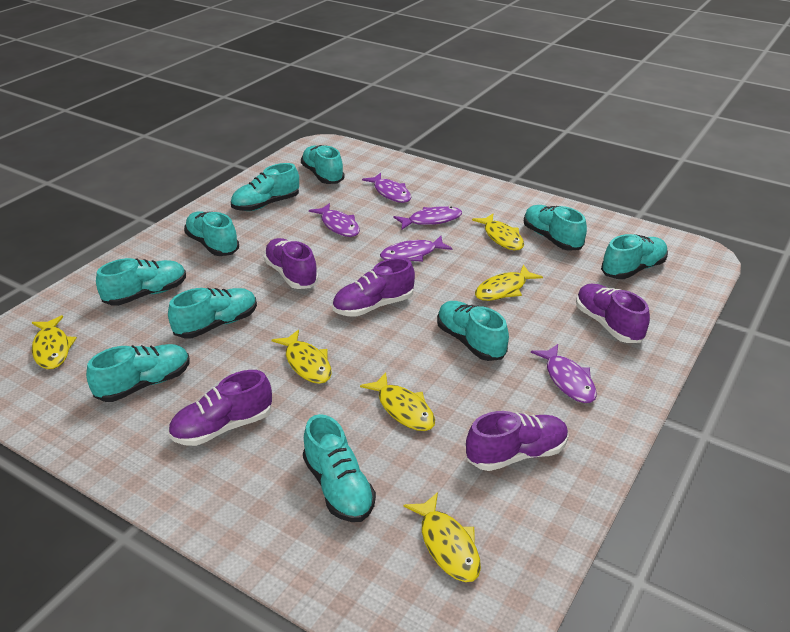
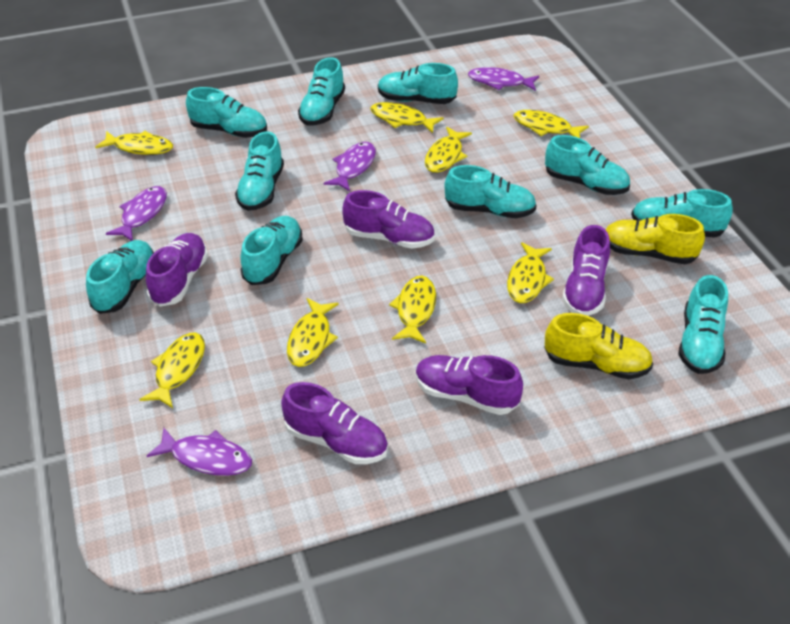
purple fish: [309,203,360,237] [362,173,411,203] [380,236,453,262] [394,206,462,230] [531,344,597,403] = 5 -> [106,186,167,241] [147,428,252,476] [324,142,376,191] [468,67,539,91] = 4
yellow fish: [32,315,77,369] [272,330,332,384] [360,372,435,431] [403,492,481,582] [472,214,524,251] [475,265,543,301] = 6 -> [95,131,173,155] [139,333,205,408] [287,298,339,367] [370,102,444,133] [389,276,436,343] [425,127,472,173] [507,242,554,303] [514,110,589,138] = 8
yellow shoe: none = 0 -> [544,313,653,379] [606,214,705,264] = 2

